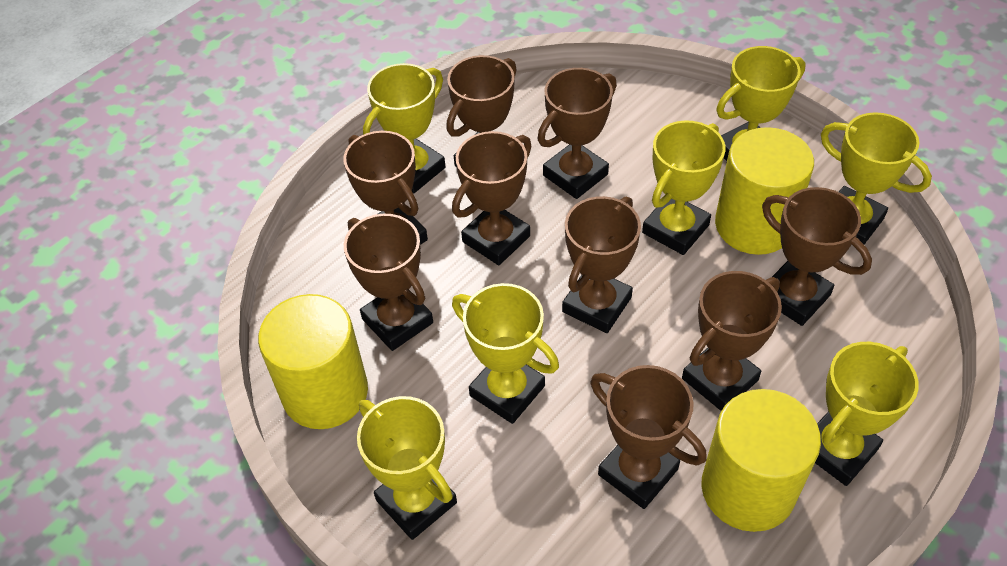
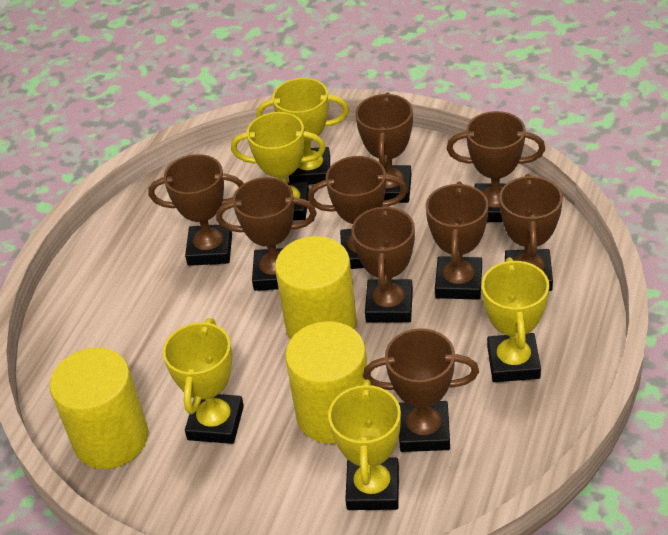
yellow trophy: [357,396,457,540] [363,63,446,193] [452,283,559,424] [642,120,726,255] [716,46,806,161] [815,342,919,486] [821,112,932,244] = 7 -> [163,318,244,444] [231,112,326,220] [256,78,349,184] [328,380,401,510] [482,257,549,382] = 5

